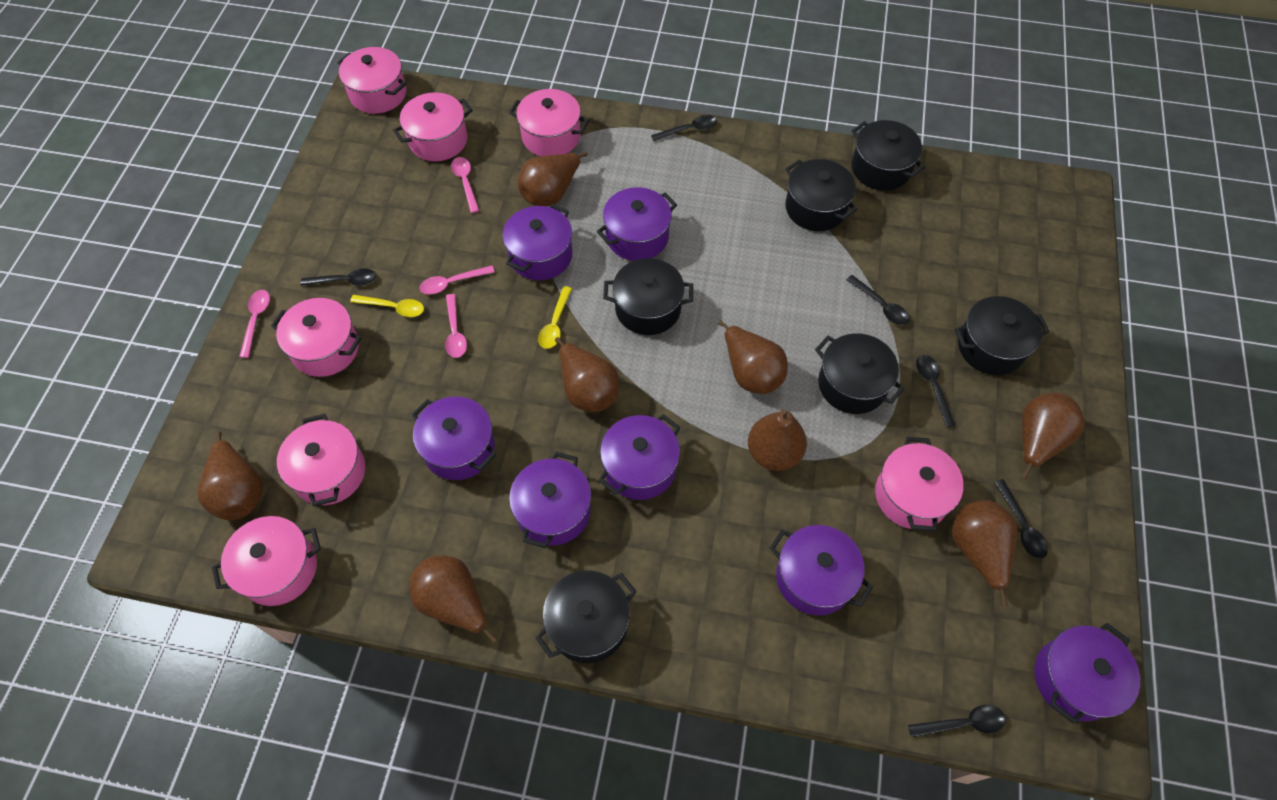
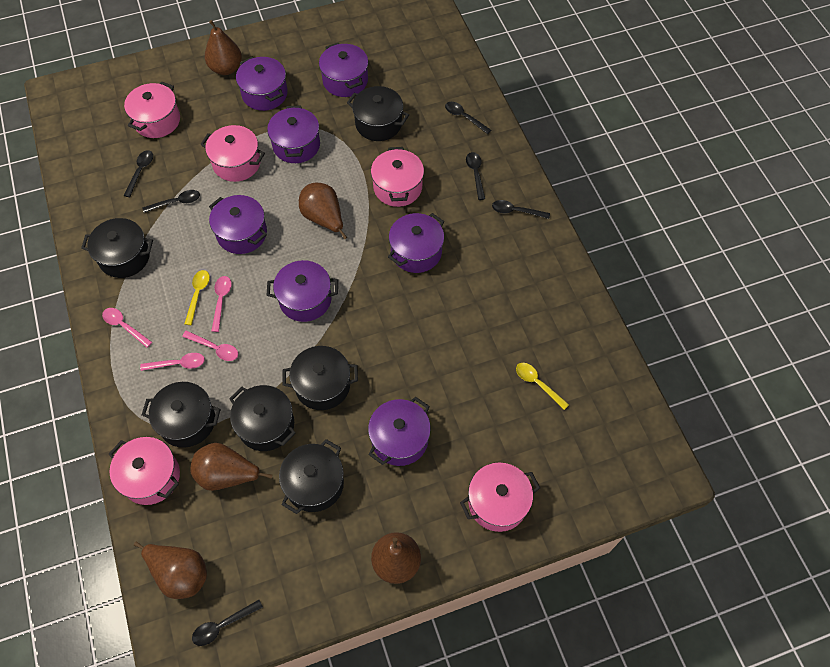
brown pear: [197,431,263,520] [409,555,497,643] [518,152,588,206] [555,337,619,412] [718,320,788,394] [748,409,807,471] [952,500,1017,607] [1021,393,1084,479] = 8 -> [134,542,207,599] [190,443,272,491] [205,20,242,75] [299,183,347,240] [371,532,421,584] = 5
pink pot: [212,516,321,606] [271,298,362,377] [277,414,365,506] [337,47,406,114] [393,92,473,161] [509,89,589,156] [875,437,964,531] = 7 -> [109,437,180,505] [124,81,180,138] [200,125,265,182] [371,147,424,207] [460,463,540,532] = 5

